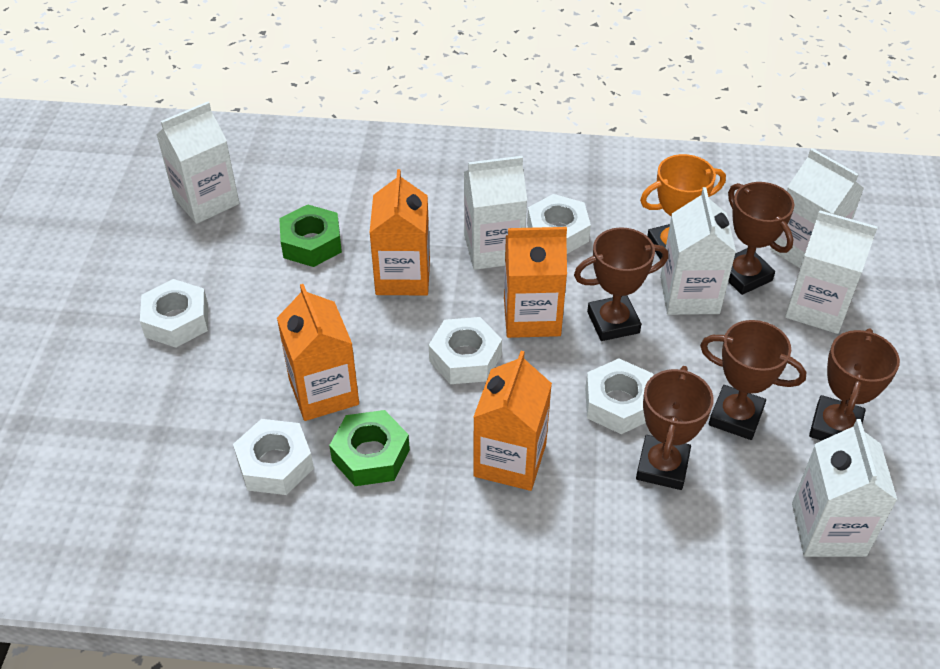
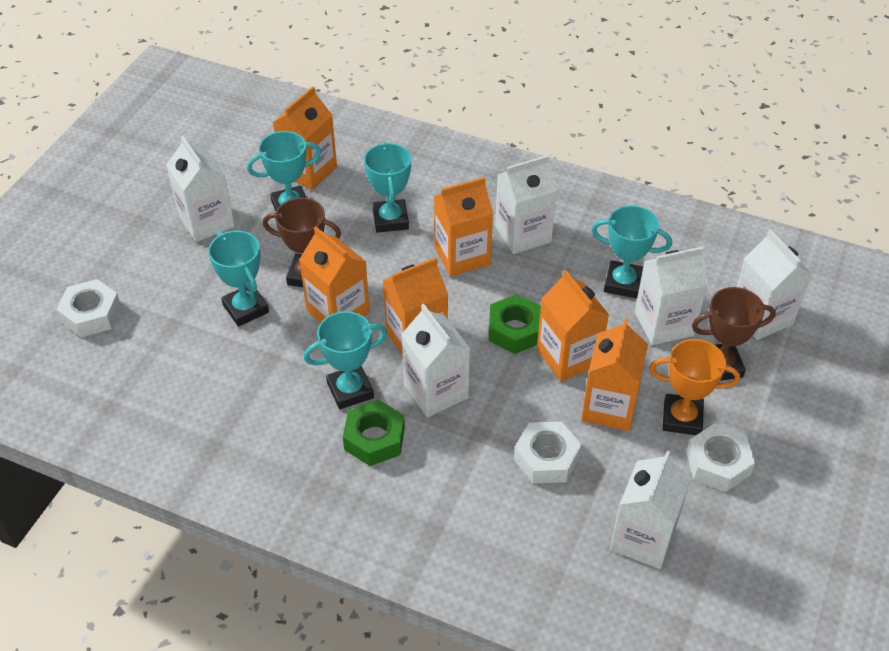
brown trophy: [574,227,669,341] [636,366,714,490] [700,320,806,440] [728,182,794,295] [809,328,900,441] = 5 -> [263,198,341,287] [692,287,776,381] = 2
orange carton: [277,284,359,421] [369,169,430,296] [473,351,552,491] [504,227,567,338] = 4 -> [273,86,337,190] [299,227,370,323] [382,257,448,356] [434,177,493,277] [537,270,609,382] [581,318,648,431] = 6
turquoise trophy: none = 0 -> [208,231,269,327] [247,131,321,211] [304,311,387,409] [364,142,411,233] [591,205,672,299] = 5
white nut: [140,279,208,348] [233,419,314,495] [429,317,502,384] [527,194,591,254] [585,358,653,434] = 5 -> [56,279,121,337] [514,421,581,484] [686,424,755,492] = 3

